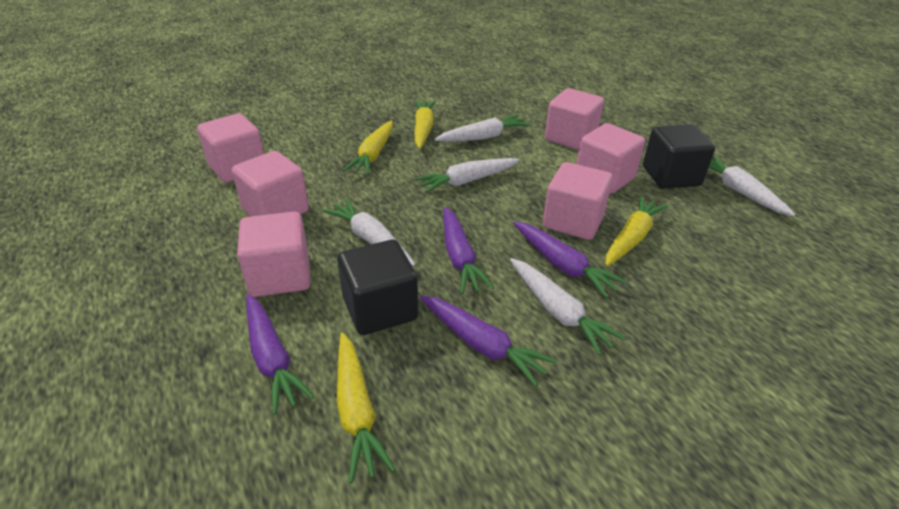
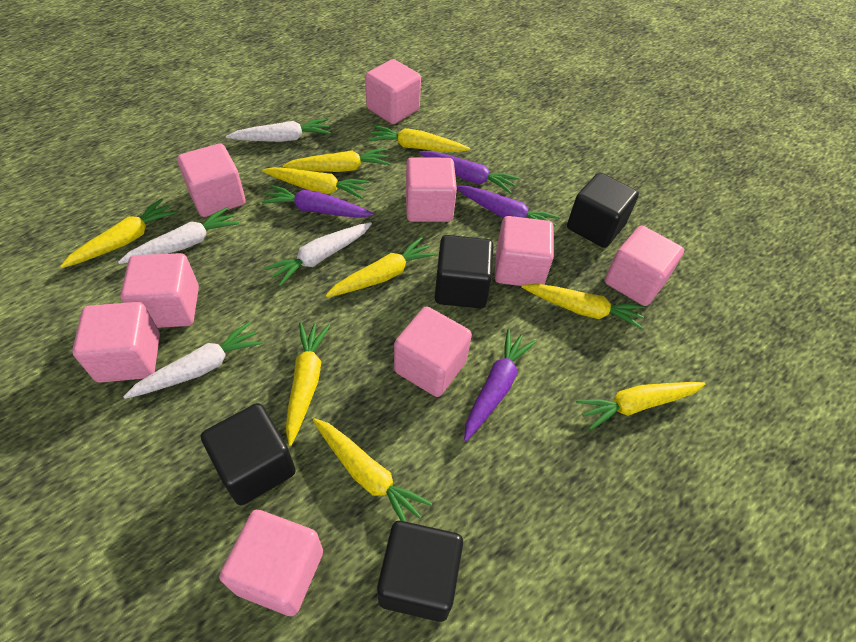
black cube: [337,240,418,335] [643,124,715,189] = 2 -> [201,403,296,505] [377,521,463,622] [435,235,493,308] [567,173,639,248] = 4
pink cube: [197,113,264,183] [232,151,309,216] [237,212,310,297] [543,162,613,240] [545,88,604,150] [576,123,645,194] = 6 -> [72,302,160,383] [120,253,199,328] [177,143,246,217] [219,510,323,616] [365,59,421,124] [394,307,472,397] [406,157,457,222] [495,216,554,286] [604,226,684,306] = 9
white carrot: [323,199,415,266] [414,158,519,193] [435,115,530,142] [510,258,625,355] [709,156,795,216] = 5 -> [118,207,239,264] [123,322,263,399] [226,118,331,142] [264,222,372,286] = 4
yellow carrot: [336,333,396,483] [343,121,393,175] [414,100,436,149] [606,196,668,266] = 4 -> [60,198,177,268] [262,167,369,199] [282,148,390,172] [285,322,330,446] [313,418,432,522] [325,237,437,297] [368,125,470,152] [521,283,645,329] [576,382,705,430] = 9

